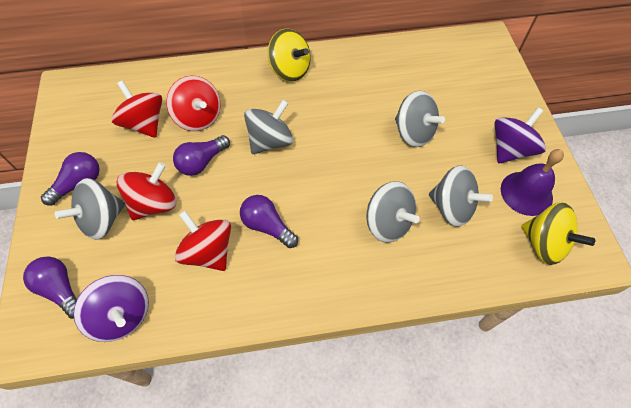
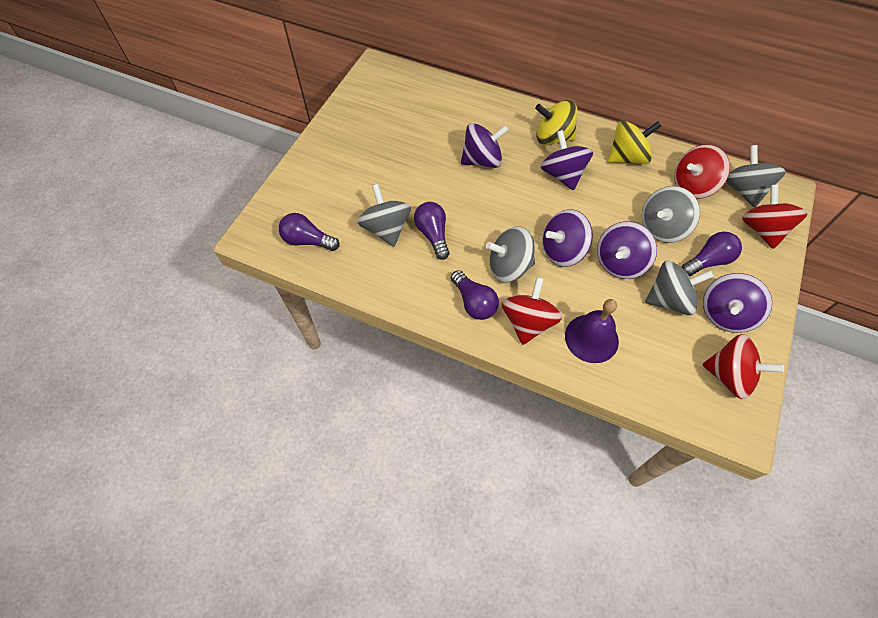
purple spinning top: [73,275,149,342] [494,107,546,163] = 2 -> [461,123,509,168] [541,130,593,190] [542,209,593,267] [597,221,657,279] [703,273,772,333] = 5

